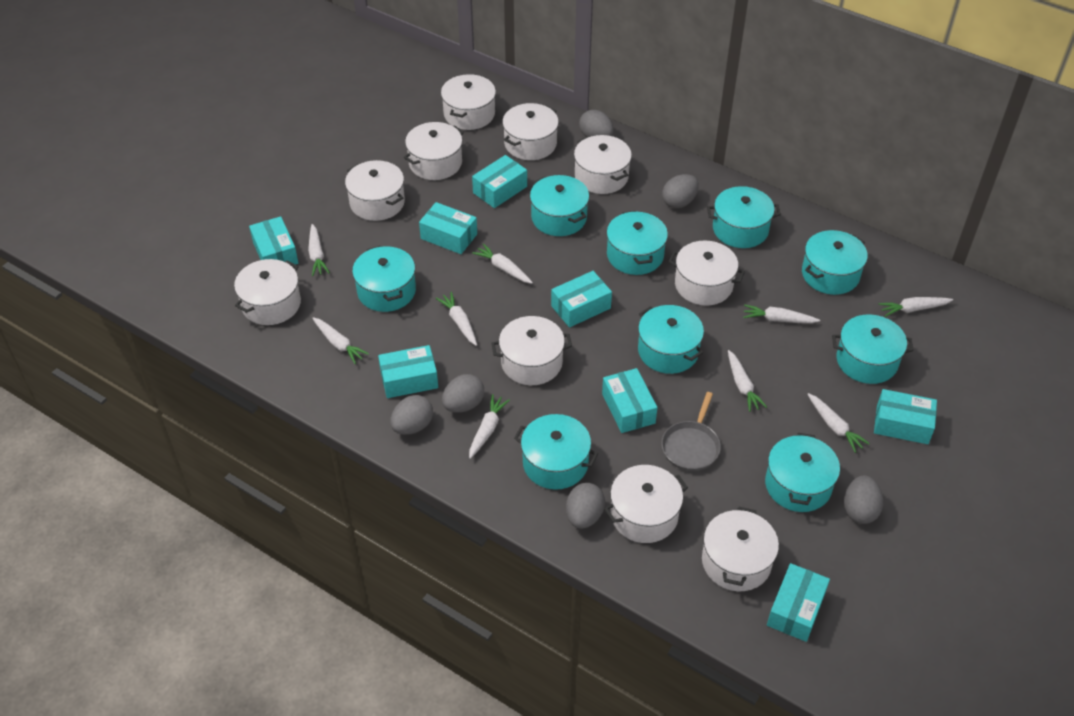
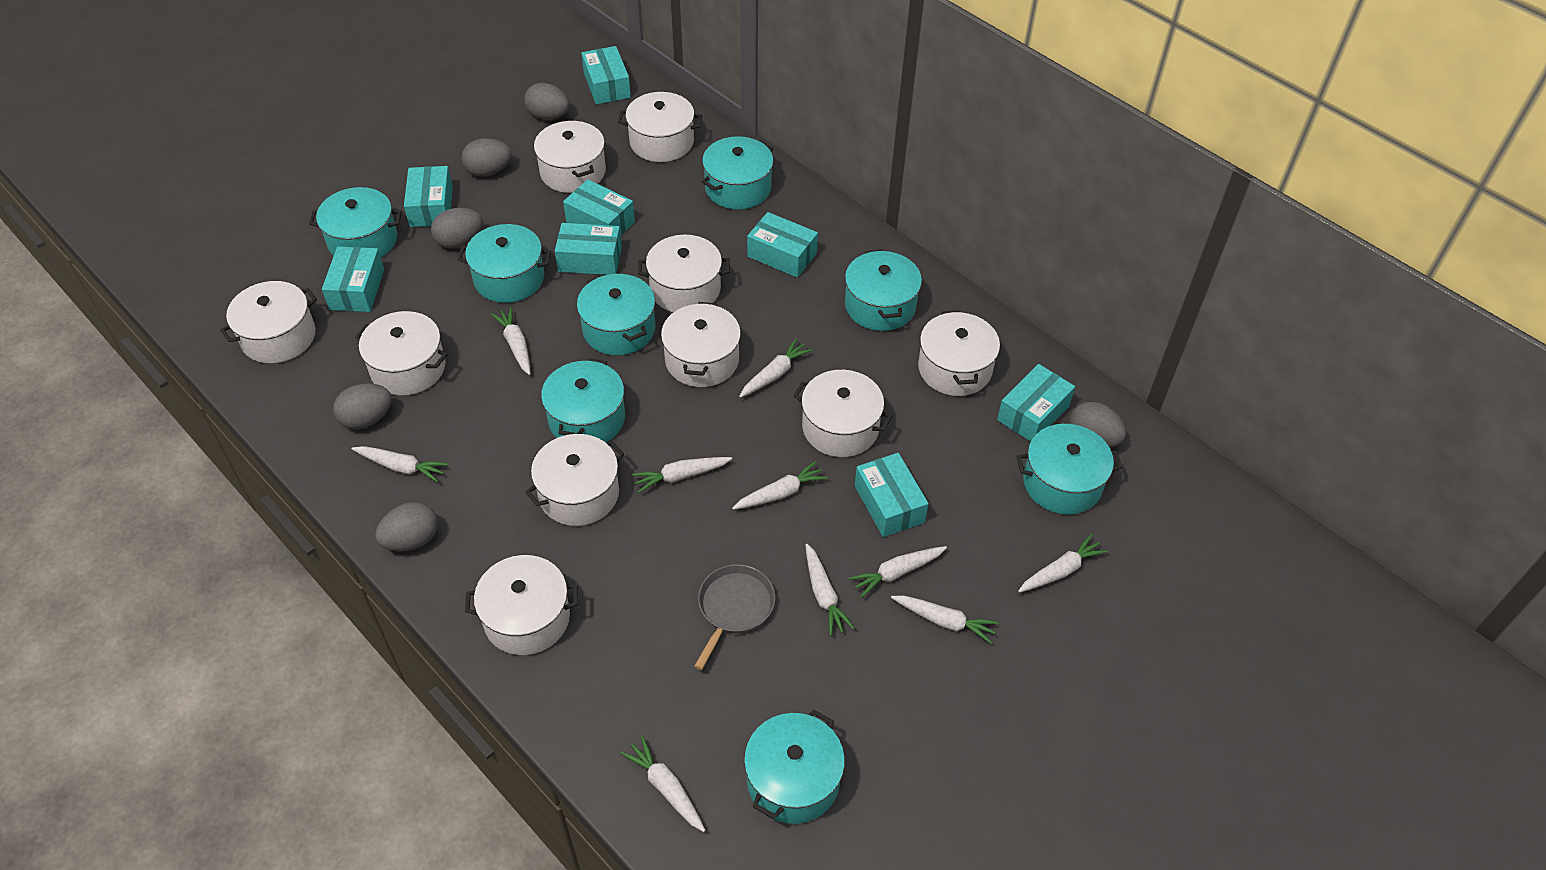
turquoise pot: [352,246,416,312] [514,414,598,490] [530,175,589,236] [607,211,668,275] [638,305,704,374] [707,186,781,248] [765,433,840,512] [802,230,868,295] [832,314,914,384] = 9 -> [309,187,402,257] [458,224,551,303] [541,358,625,443] [577,274,655,355] [702,136,773,210] [744,710,845,824] [845,249,922,331] [1017,424,1122,515] = 8
white carrot: [308,224,330,276] [312,317,369,364] [436,292,477,346] [469,394,510,459] [472,244,533,284] [728,350,767,412] [743,304,820,323] [807,393,870,453] [879,297,953,317] = 9 -> [352,446,448,482] [491,307,531,375] [620,736,706,832] [632,457,732,493] [732,461,828,510] [739,338,813,398] [805,544,855,636] [849,546,947,598] [891,595,999,644] [1018,534,1108,593] = 10

